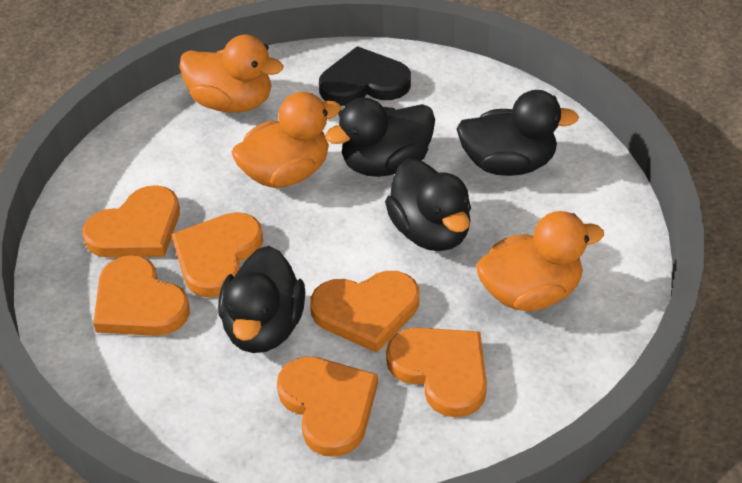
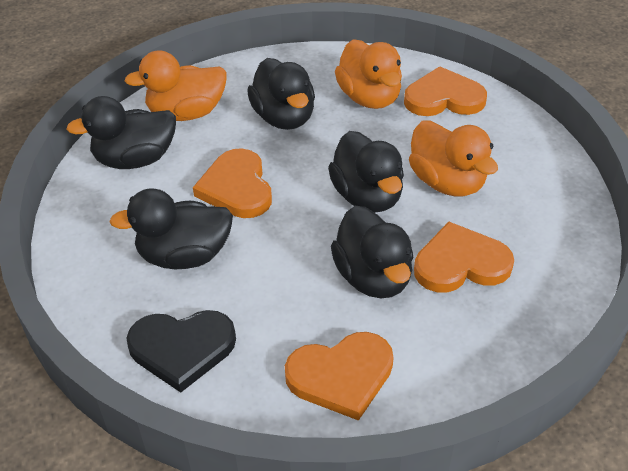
black duck: [218,246,305,353] [325,98,435,177] [385,158,471,251] [457,90,579,176] = 4 -> [66,96,176,169] [109,189,233,269] [247,58,315,130] [328,131,404,213] [331,206,413,298] = 5
orange heart: [82,185,180,257] [93,255,190,336] [171,212,263,298] [277,356,378,457] [310,271,419,353] [386,327,487,418] = 6 -> [193,148,272,218] [285,332,394,421] [404,66,487,116] [414,222,514,293] = 4

